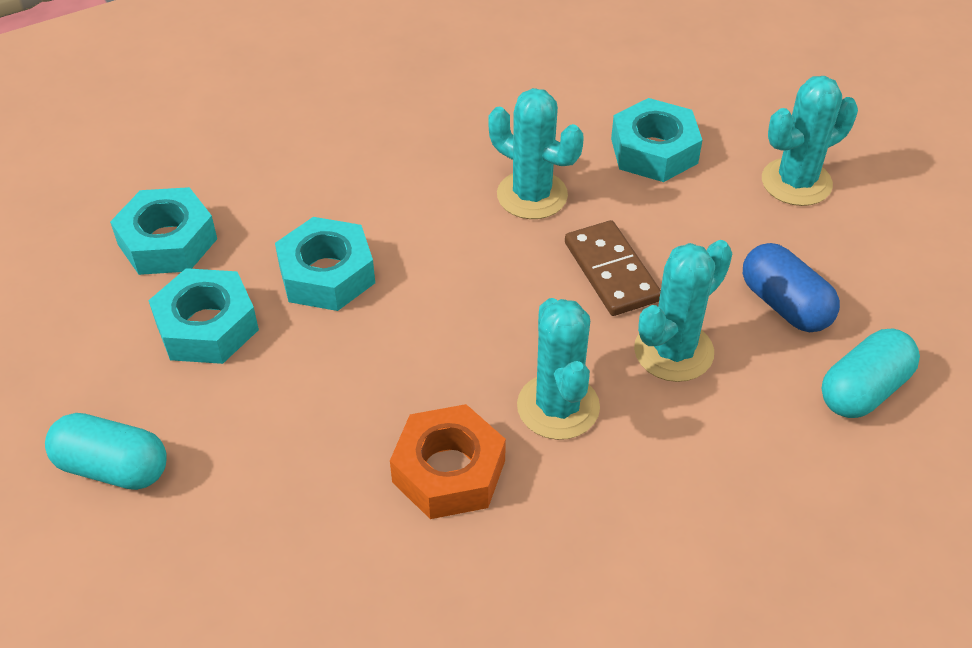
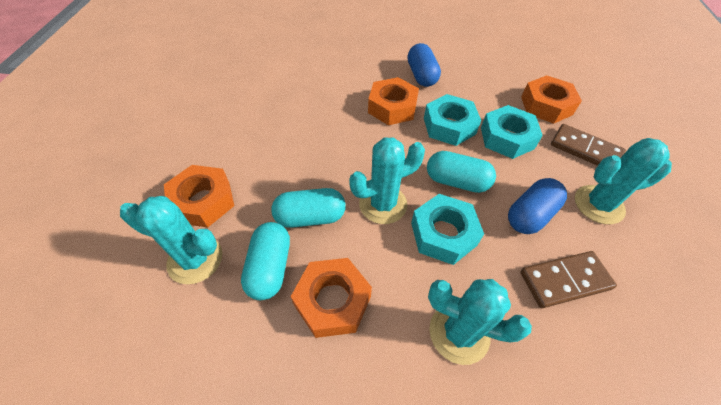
blue capsule: [743,243,840,332] = 1 -> [408,43,441,87] [508,178,567,234] = 2
brown domino: [565,220,661,316] = 1 -> [520,251,617,308] [551,124,626,166] = 2
orange nut: [390,404,506,519] = 1 -> [164,165,234,227] [291,258,372,338] [368,77,419,125] [521,75,582,124] = 4
turquoise capsule: [45,413,167,490] [822,329,920,418] = 2 -> [241,222,290,300] [271,188,346,228] [427,151,496,193] = 3
turquoise nut: [110,187,217,275] [148,268,259,364] [275,217,375,311] [611,98,702,182] = 4 -> [411,194,484,265] [424,94,481,146] [481,105,543,159] = 3

